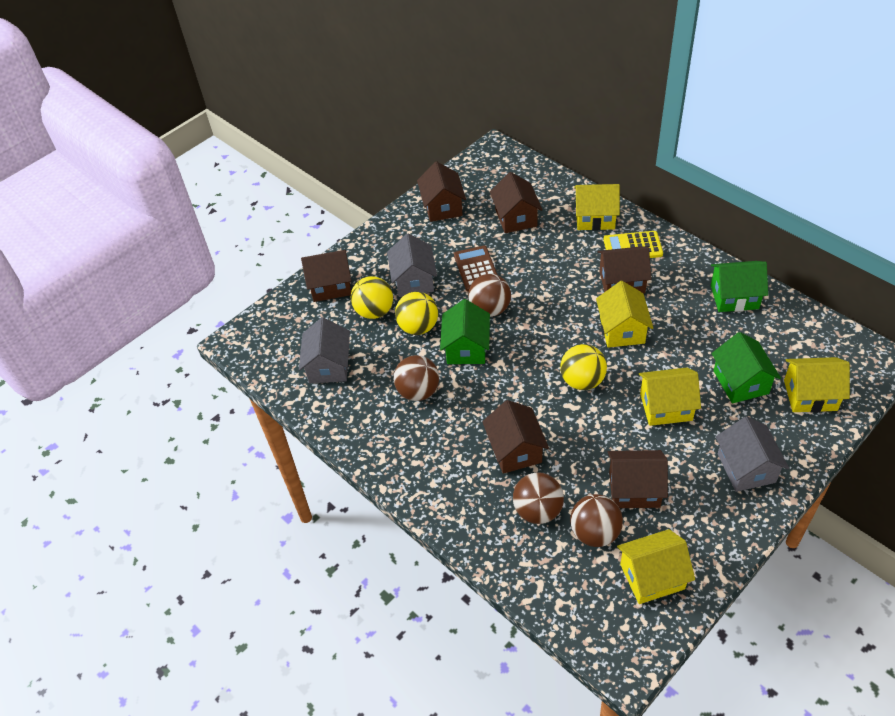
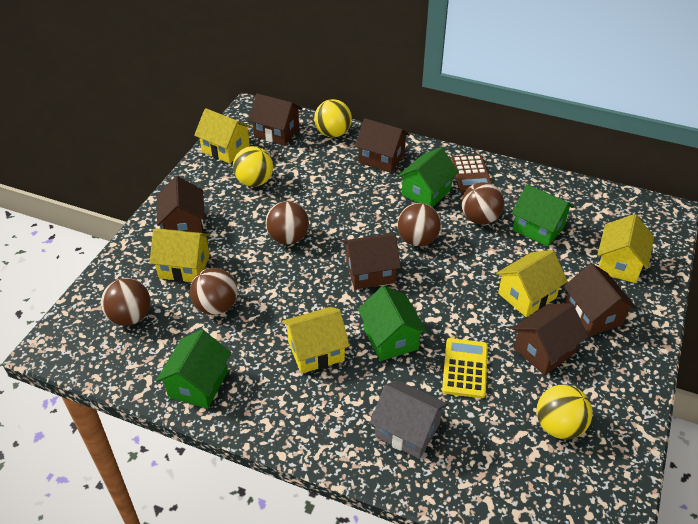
brown ball: [394,355,439,401] [468,274,511,317] [513,472,564,524] [570,494,623,547] = 4 -> [101,278,150,326] [190,268,238,315] [266,201,309,244] [397,203,441,246] [461,182,504,225] = 5
green house: [440,299,490,364] [711,261,768,312] [711,332,781,403] = 3 -> [156,329,231,409] [358,286,427,361] [398,147,459,207] [512,184,574,247] = 4
grey house: [299,318,350,383] [387,234,437,297] [716,416,789,492] = 3 -> [370,380,448,459] = 1

